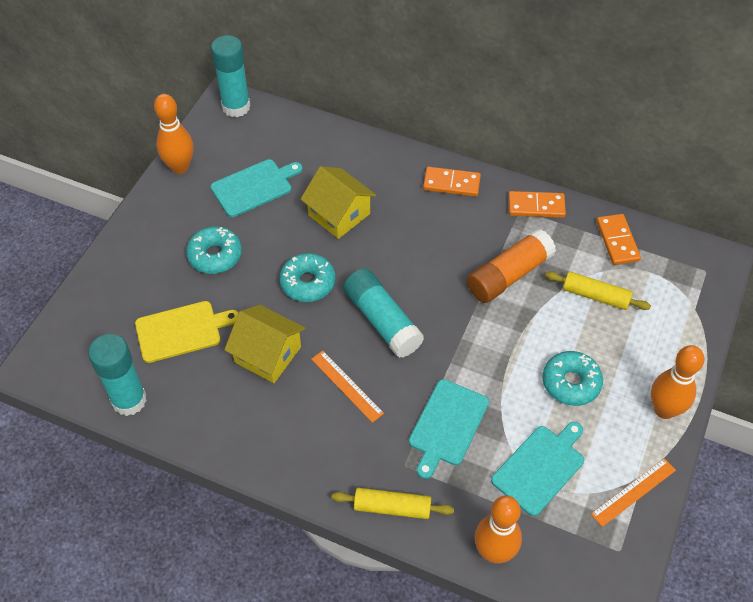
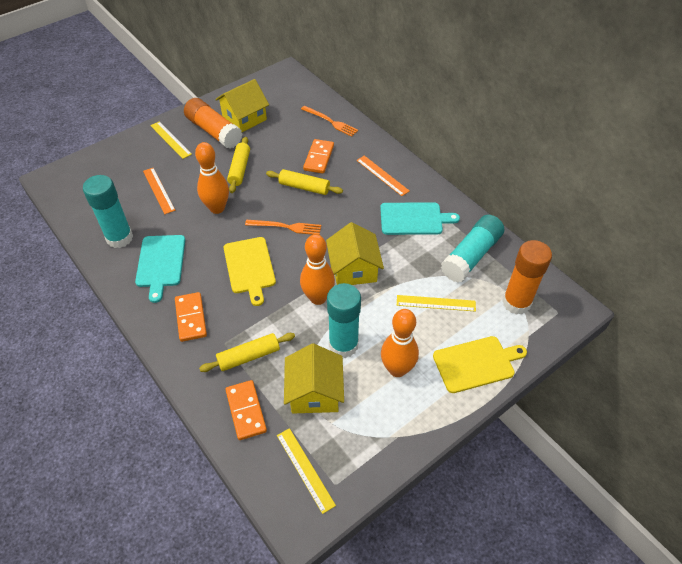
orange fork: none = 0 -> [245,220,321,235] [301,106,358,137] = 2
orange glue stick: [467,229,556,303] = 1 -> [184,98,242,149] [502,240,552,315] = 2
turquoise cutting board: [210,159,303,217] [409,379,489,479] [491,422,584,516] = 3 -> [135,235,185,303] [380,202,460,235] = 2
turquoise donut: [186,226,242,274] [280,253,335,302] [542,351,603,406] = 3 -> none = 0
yellow cutting board: [135,301,238,363] = 1 -> [224,237,276,306] [433,336,527,393] = 2
yellow house: [224,305,306,383] [301,166,376,239] = 2 -> [215,79,269,132] [284,343,344,413] [326,222,384,285] = 3
yellow rolling pin: [332,488,454,519] [545,271,651,310] = 2 -> [199,333,295,372] [227,137,250,193] [266,169,343,195] = 3
yellow ruler: none = 0 -> [150,121,192,159] [277,428,336,514] [397,295,476,312] = 3

